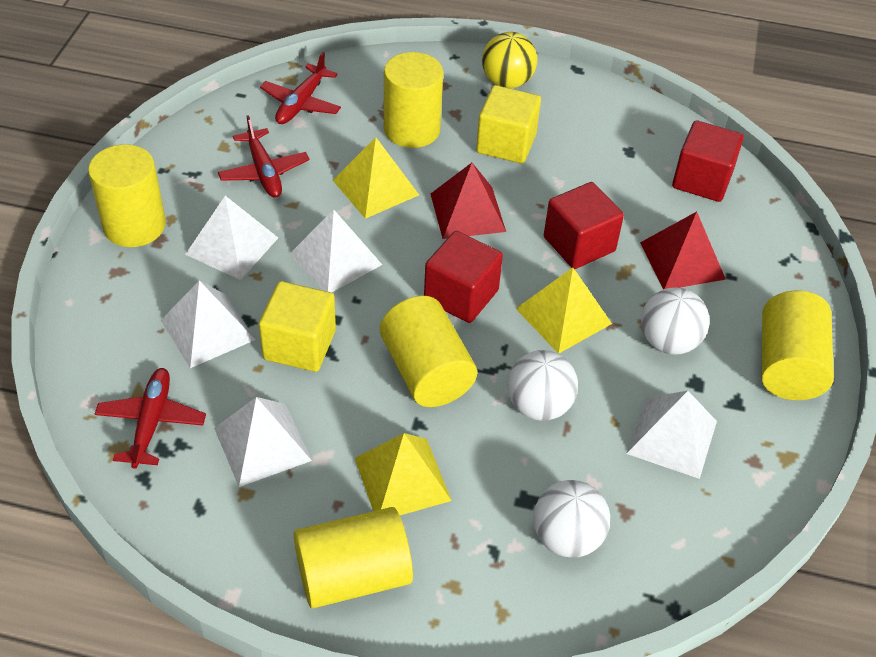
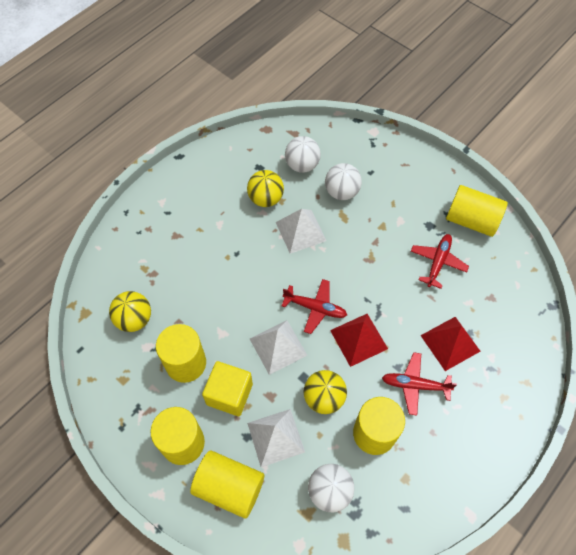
red cube: [424,231,503,323] [544,182,624,269] [672,120,744,202] = 3 -> none = 0
white pyramid: [161,280,255,368] [185,196,278,280] [214,397,312,487] [289,210,382,293] [626,391,717,479] = 5 -> [247,409,305,467] [250,320,307,375] [276,209,327,254] = 3
yellow ball: [482,32,537,88] = 1 -> [109,291,151,332] [247,170,284,207] [304,370,347,414] = 3
yellow cube: [259,281,336,372] [476,85,541,164] = 2 -> [202,361,253,416] = 1
yellow pyramid: [333,137,419,219] [355,433,452,515] [516,267,612,354] = 3 -> none = 0

